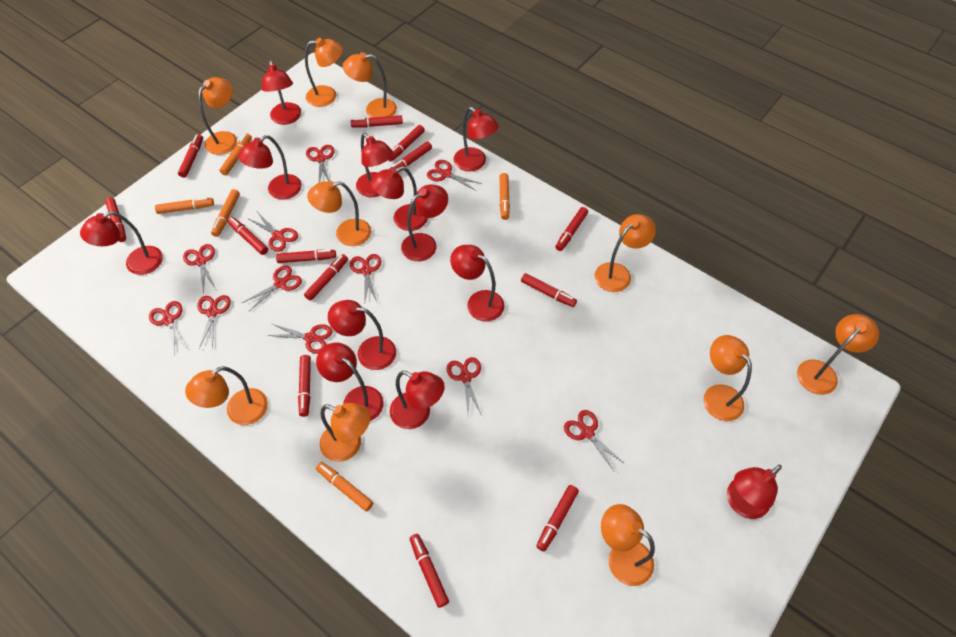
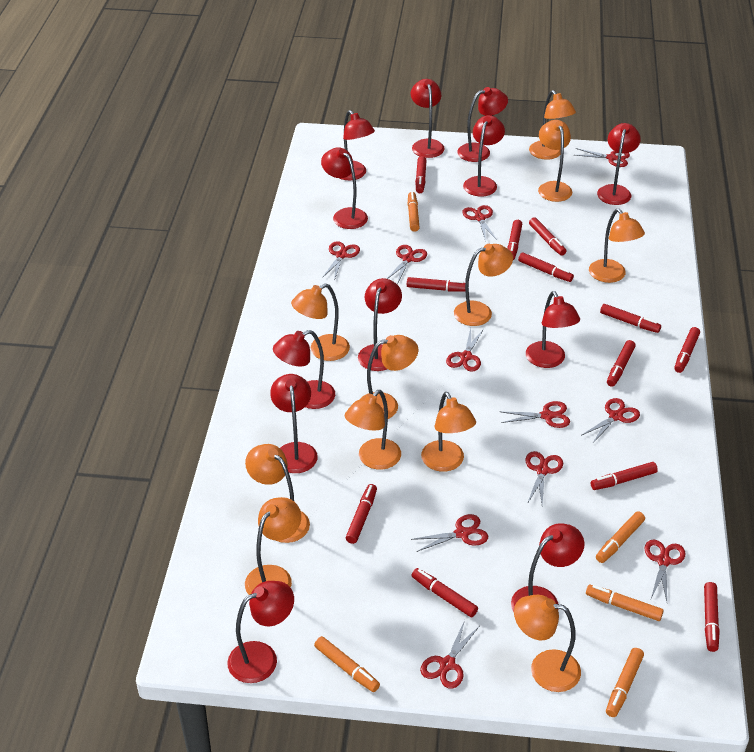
orange lamp: [185,366,268,425] [198,77,237,155] [305,38,343,107] [307,181,371,246] [320,403,370,462] [343,52,397,118] [595,214,656,292] [601,504,655,586] [704,335,752,421] [797,314,879,395] = 10 -> [245,444,310,543] [245,497,301,595] [291,284,350,361] [345,390,401,470] [359,335,418,419] [421,392,476,472] [454,244,513,326] [514,595,581,692] [529,90,576,160] [538,120,572,202] [589,209,645,283] = 11
red marker: [105,197,126,242] [178,134,203,178] [227,217,268,255] [276,249,336,263] [298,355,311,417] [304,254,348,301] [351,115,403,127] [388,125,425,162] [392,142,432,172] [410,534,449,608] [521,273,577,307] [536,485,579,552] [555,207,588,251] = 13 -> [346,484,377,544] [407,277,465,292] [412,568,478,617] [415,156,427,193] [507,220,522,260] [518,253,574,282] [529,217,566,256] [591,462,658,490] [600,304,661,333] [607,340,636,387] [674,327,700,373] [704,582,720,652] = 12

